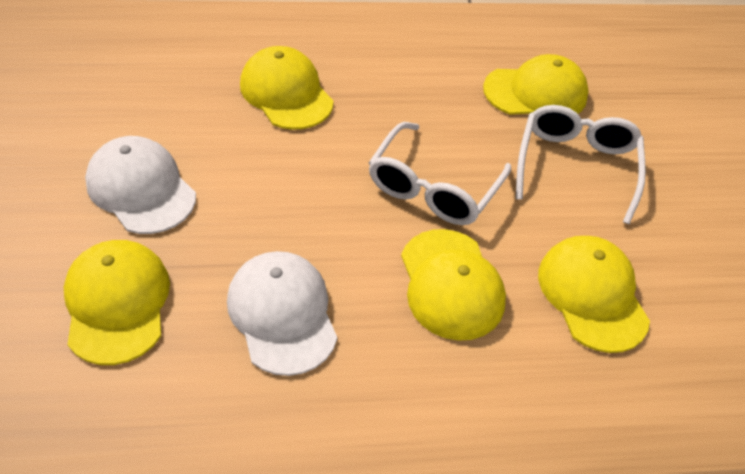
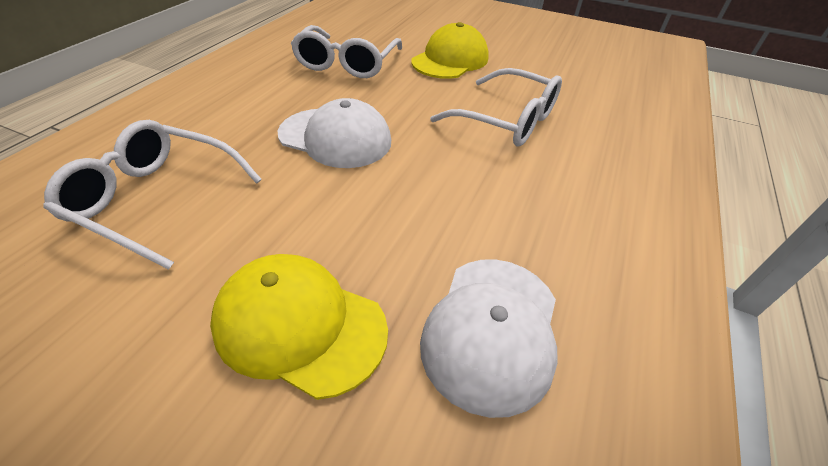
white glasses: [369,122,511,225] [516,105,646,224] = 2 -> [44,120,262,270] [291,25,402,78] [430,68,562,147] = 3
yellow cap: [64,240,170,365] [240,46,333,130] [401,229,506,341] [483,54,589,115] [538,236,650,353] = 5 -> [210,254,388,400] [411,22,489,79] = 2

